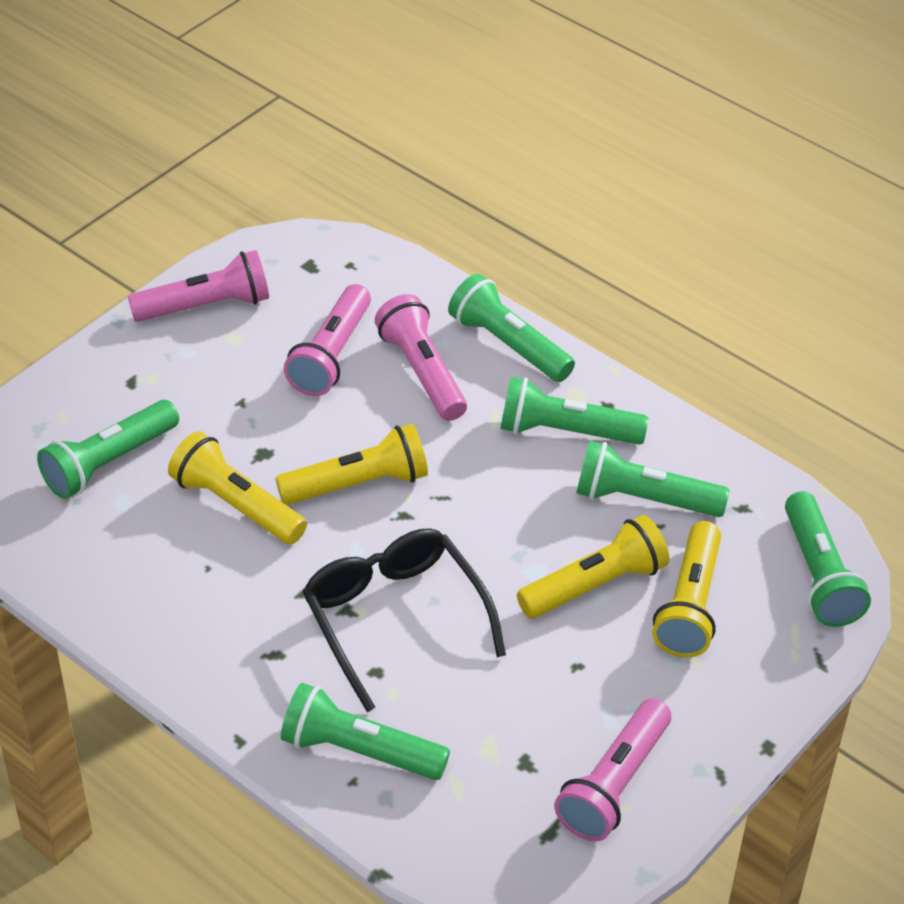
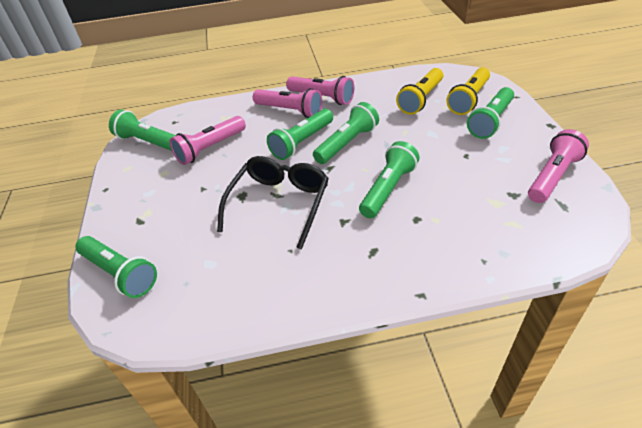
yellow flashlight: [168,431,307,545] [276,424,428,505] [517,515,669,619] [652,521,721,657] = 4 -> [396,68,443,115] [446,67,490,115] = 2

